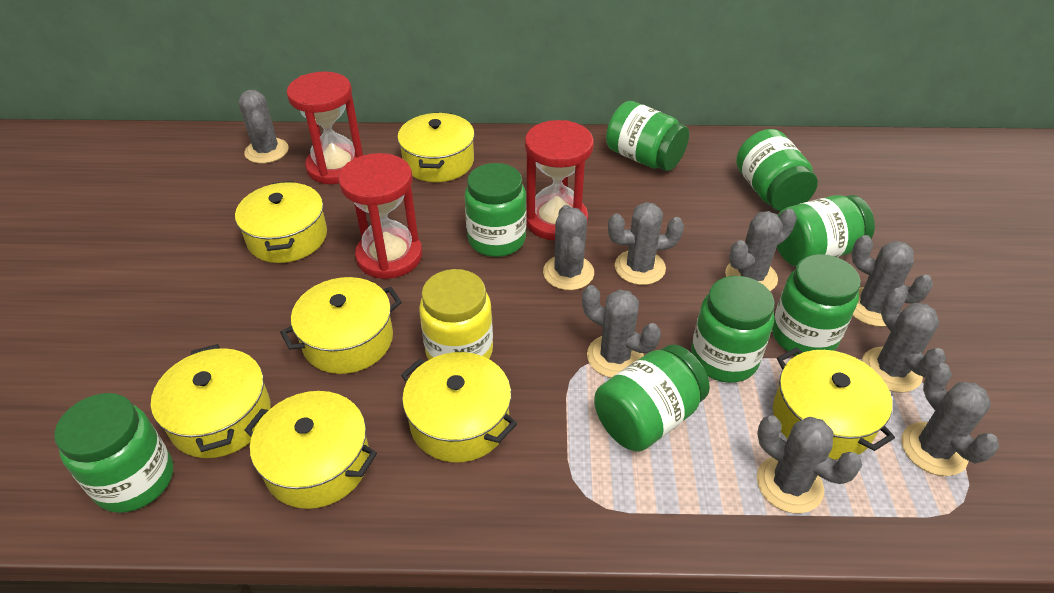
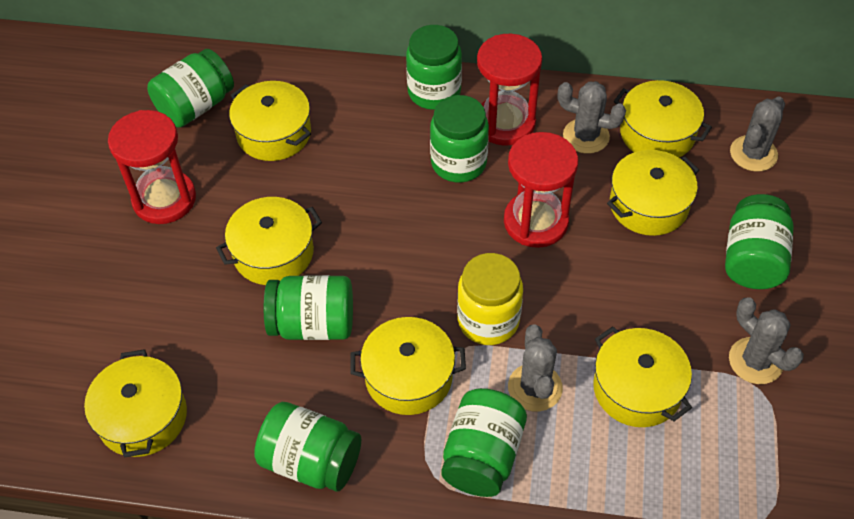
green jar: [54,393,173,513] [464,163,526,257] [594,344,710,452] [606,101,689,171] [691,276,775,383] [736,129,818,212] [772,254,861,355] [777,195,875,267] = 8 -> [147,49,234,128] [254,402,361,492] [264,275,353,340] [406,25,462,110] [430,95,489,182] [441,388,527,497] [725,194,794,289] = 7
grey cactus: [239,90,289,163] [543,205,594,290] [582,285,661,378] [608,202,684,285] [725,209,797,291] [757,415,862,514] [851,235,933,327] [862,288,946,393] [901,363,999,476] = 9 -> [508,324,563,412] [558,81,626,154] [729,297,804,384] [730,97,785,172] = 4

